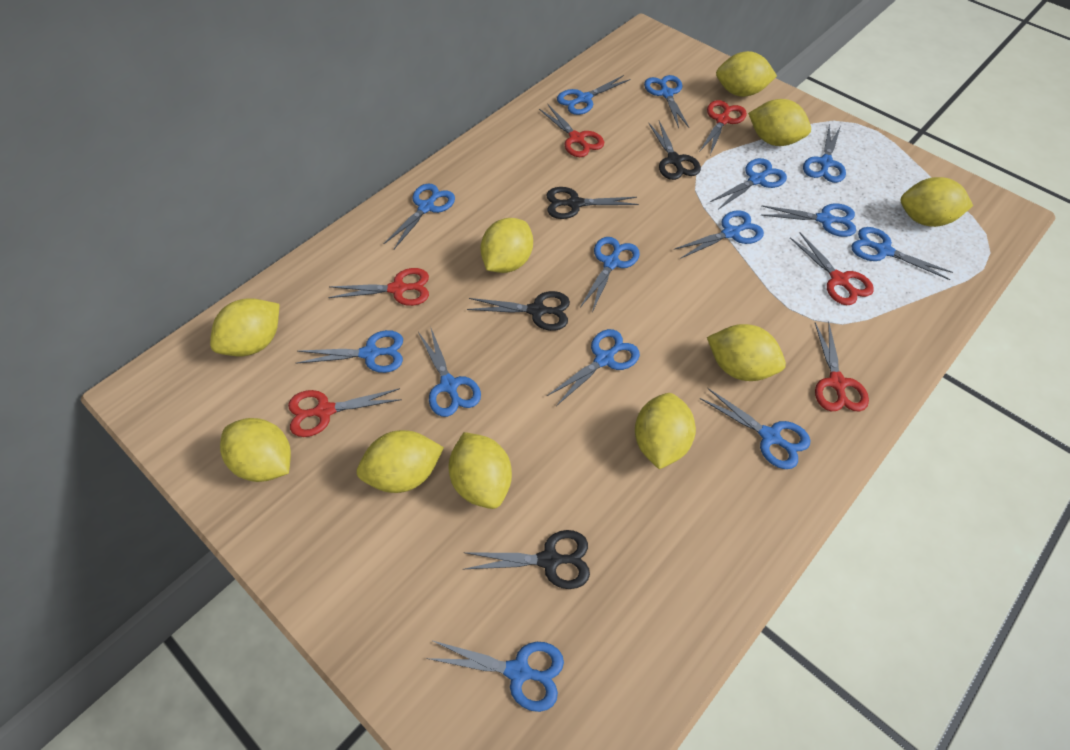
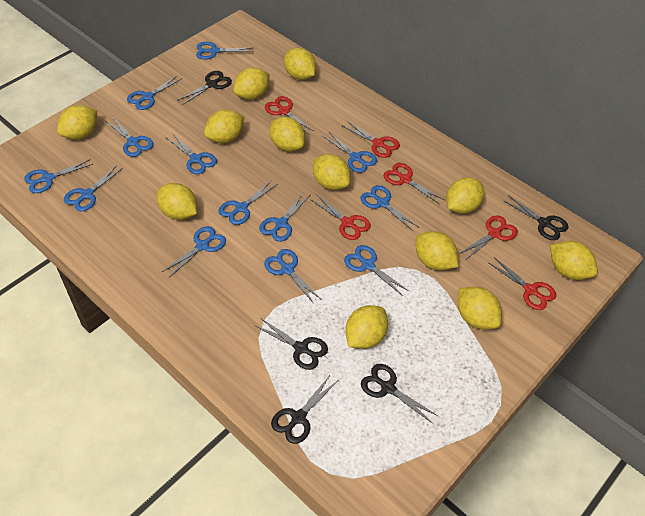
black scissors: [463,530,590,589] [467,291,570,331] [547,187,639,219] [649,121,701,180] = 4 -> [177,71,232,105] [256,318,328,370] [271,375,337,444] [361,364,438,424] [503,195,569,240] = 5
blue scissors: [296,330,403,373] [384,183,455,249] [418,329,481,417] [426,640,564,712] [547,329,640,406] [557,75,631,115] [580,237,640,312] [644,75,689,128] [675,210,764,259] [700,388,811,469] [710,158,787,209] [761,204,856,237] [803,124,846,183] [851,227,953,280] = 14 -> [24,159,93,193] [64,165,123,212] [106,118,154,157] [127,76,182,110] [162,226,226,277] [167,133,217,174] [196,42,253,60] [219,181,278,225] [259,193,310,242] [264,249,322,304] [323,132,377,173] [344,245,409,296] [360,185,420,232] = 13
yellow lemon: [210,298,279,356] [220,418,291,482] [357,430,444,493] [449,432,512,509] [480,218,533,273] [635,393,696,469] [707,324,786,381] [716,51,777,97] [748,99,811,146] [901,177,973,227] = 10 -> [57,105,97,140] [157,183,197,220] [204,109,244,143] [233,67,269,100] [270,117,305,151] [284,48,316,80] [313,154,350,190] [345,305,388,349] [416,231,458,270] [446,177,484,214] [458,287,502,329] [550,241,598,280] = 12

